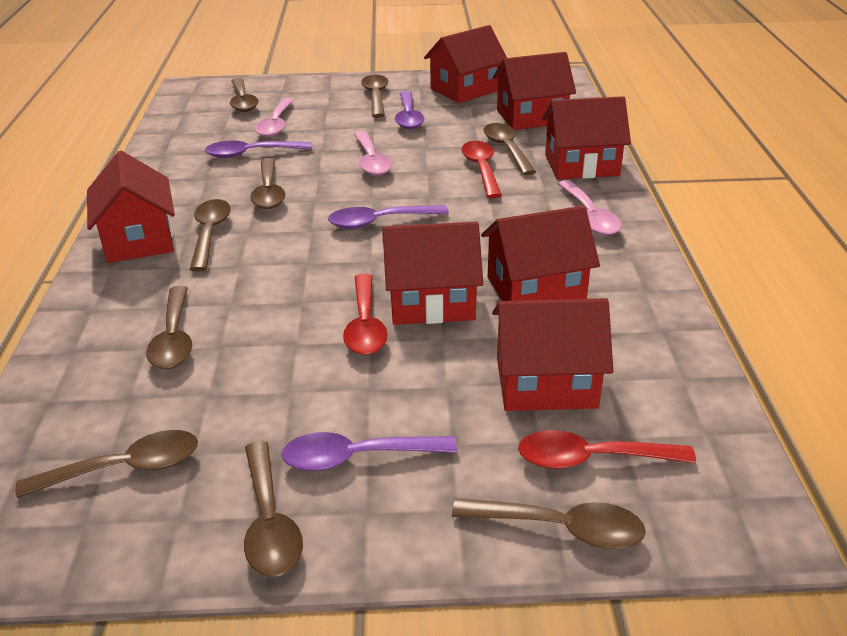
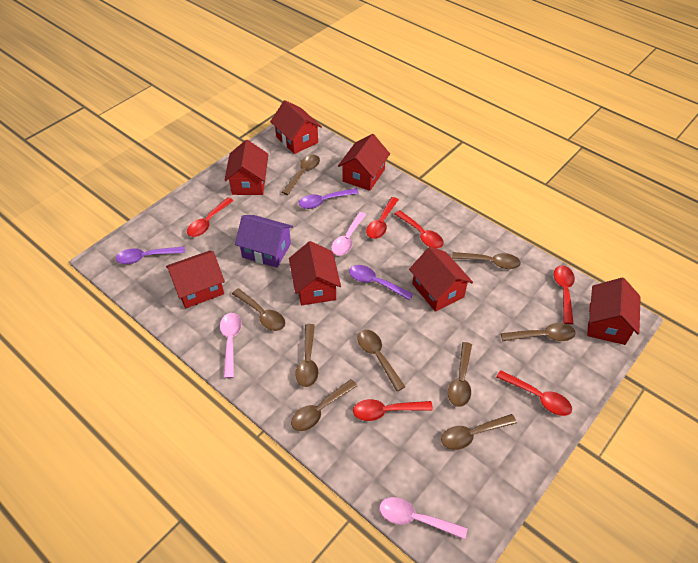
purple house: none = 0 -> [235,215,293,268] = 1
purple spoon: [205,141,312,158] [281,432,457,471] [328,205,449,229] [395,91,424,129] = 4 -> [116,246,185,264] [299,188,359,209] [349,265,413,300] = 3
red spoon: [343,274,388,355] [461,141,502,198] [518,430,696,469] = 3 -> [187,197,234,237] [353,399,433,421] [366,197,399,239] [395,210,444,248] [496,370,572,416] [554,266,575,324] = 6

